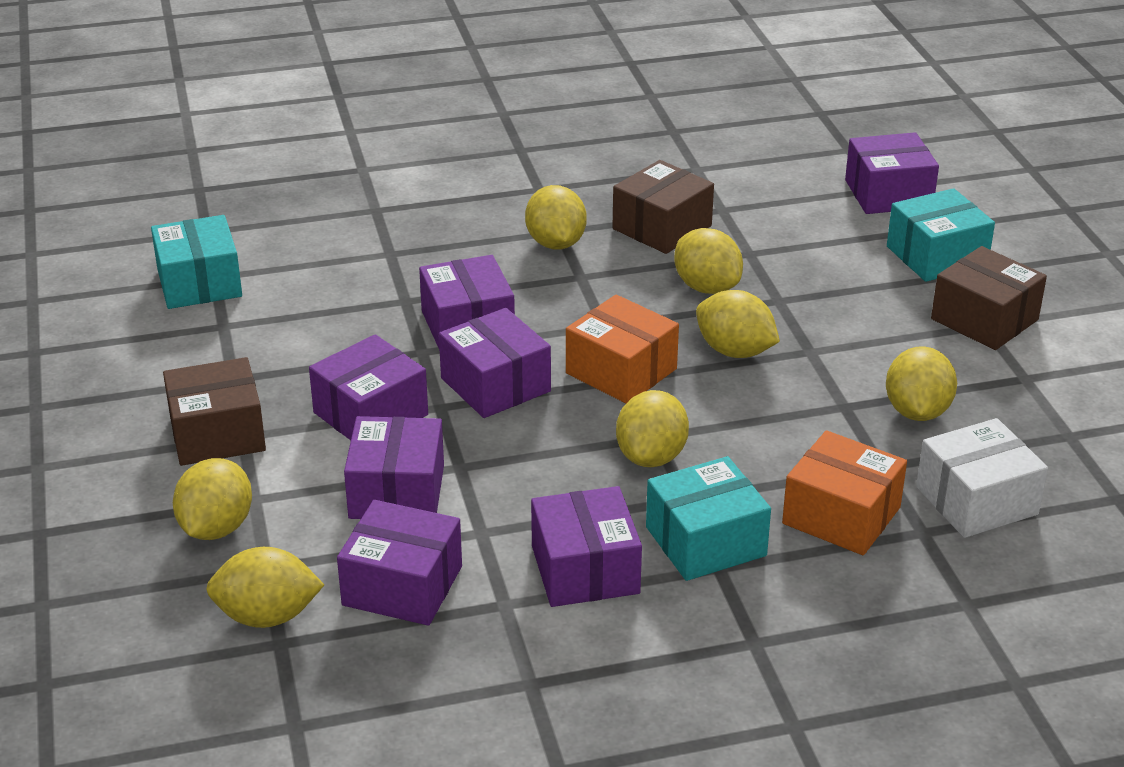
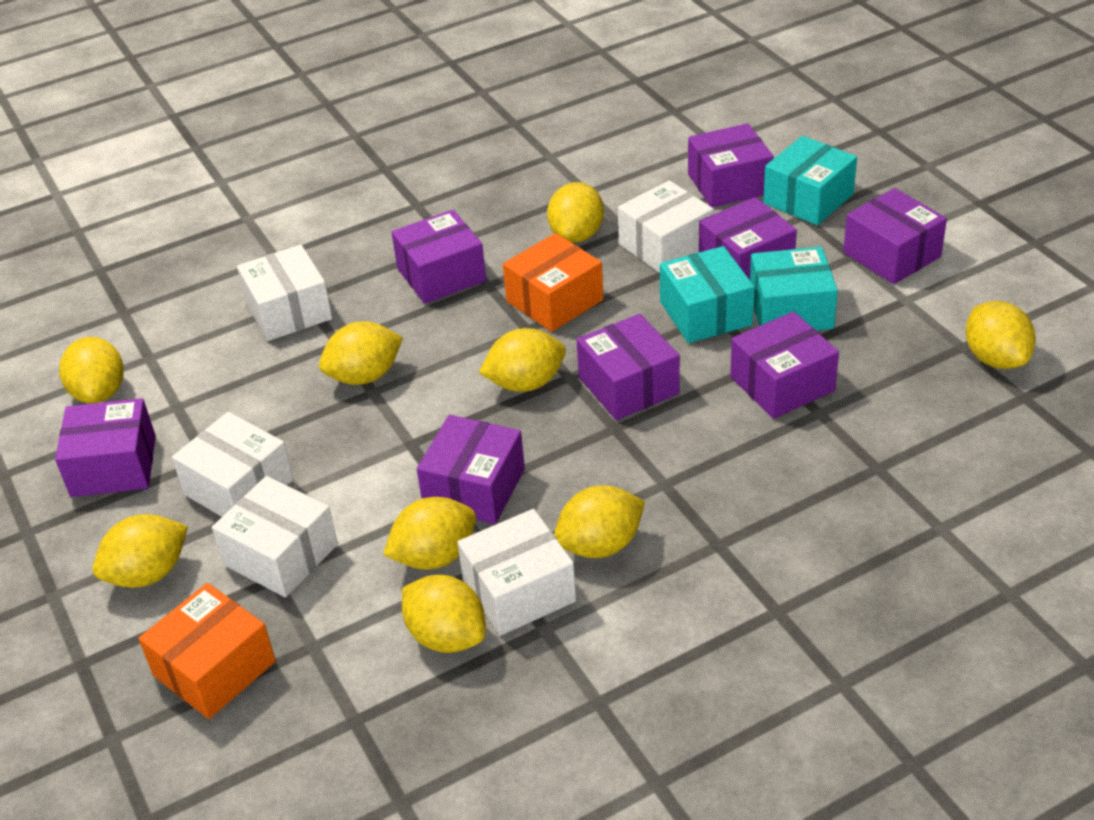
brown box: [163,357,266,466] [612,160,714,254] [931,246,1047,350] = 3 -> none = 0
purple box: [309,334,428,440] [337,500,462,626] [344,416,444,519] [419,255,515,350] [439,308,551,418] [531,486,642,607] [845,132,939,214] = 7 -> [55,398,156,497] [392,210,486,304] [417,415,525,524] [577,314,680,420] [688,123,774,208] [699,197,797,280] [730,311,839,419] [843,188,947,284] = 8
white box: [916,418,1048,538] = 1 -> [172,412,293,517] [212,476,338,597] [237,245,332,341] [457,509,576,636] [618,180,714,273] = 5
yellow lemon: [173,458,252,540] [206,547,324,628] [525,185,587,250] [616,390,689,467] [674,228,743,294] [696,290,780,358] [886,346,957,421] = 7 -> [59,337,124,404] [93,514,188,588] [319,322,403,385] [383,497,476,570] [402,575,486,653] [479,328,566,392] [547,182,604,243] [554,486,645,558] [965,301,1036,369] = 9

